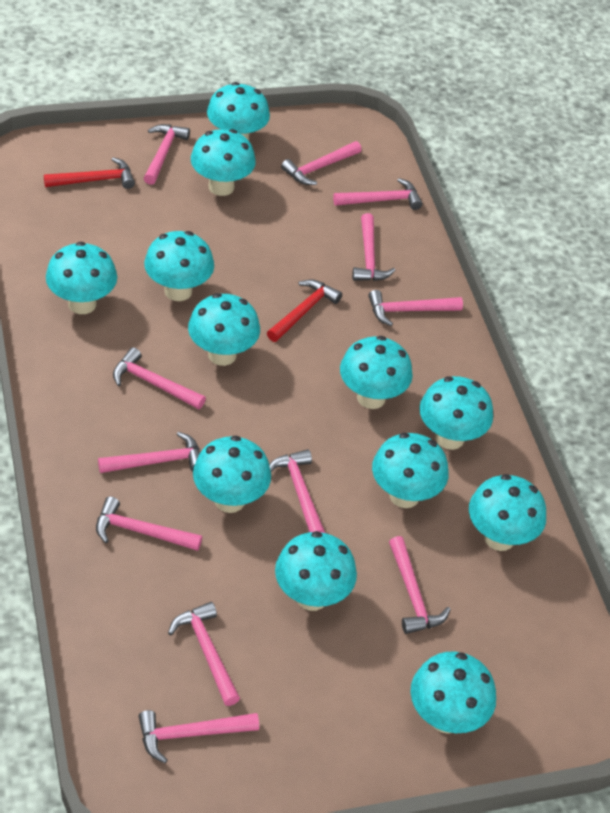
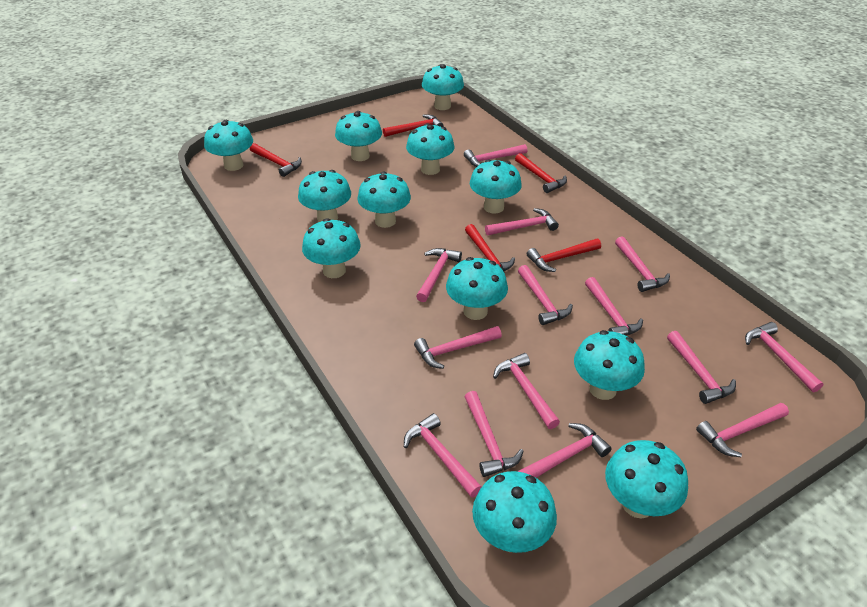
pink hammer: [96,497,202,551] [98,432,200,473] [113,347,206,409] [138,710,259,763] [143,124,190,185] [168,602,240,706] [269,449,325,533] [281,141,361,185] [333,178,422,210] [352,213,396,281] [368,290,463,326] [389,536,451,634] = 12 -> [404,413,482,498] [414,326,502,369] [416,248,462,302] [464,144,527,167] [465,391,524,477] [485,208,559,236] [493,353,560,429] [517,423,612,478] [518,265,573,325] [585,277,643,335] [615,236,670,292] [667,331,736,404] [696,403,789,457] [745,322,824,392] = 14
red hammer: [44,157,135,189] [267,279,342,342] = 2 -> [250,143,302,177] [383,114,443,137] [465,224,515,271] [515,153,567,193] [527,239,601,272] = 5

